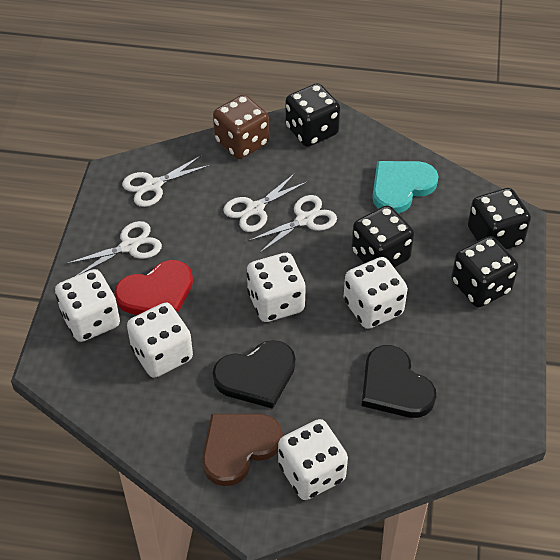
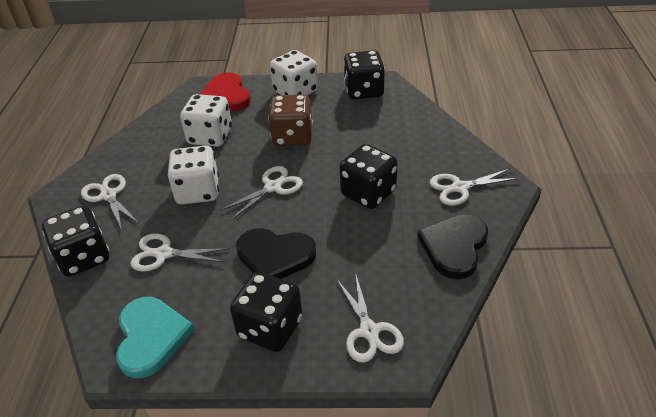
brown heart: [202,414,283,486] = 1 -> none = 0
white dice: [55,269,120,342] [127,303,193,378] [247,253,306,322] [278,419,348,500] [344,257,408,329] = 5 -> [167,146,219,205] [180,94,232,147] [270,50,318,95] = 3
white scissors: [66,221,162,276] [122,155,211,207] [223,173,307,232] [248,195,337,253] = 4 -> [81,174,139,230] [130,234,229,272] [220,166,303,220] [337,275,404,363] [430,168,519,205] = 5

